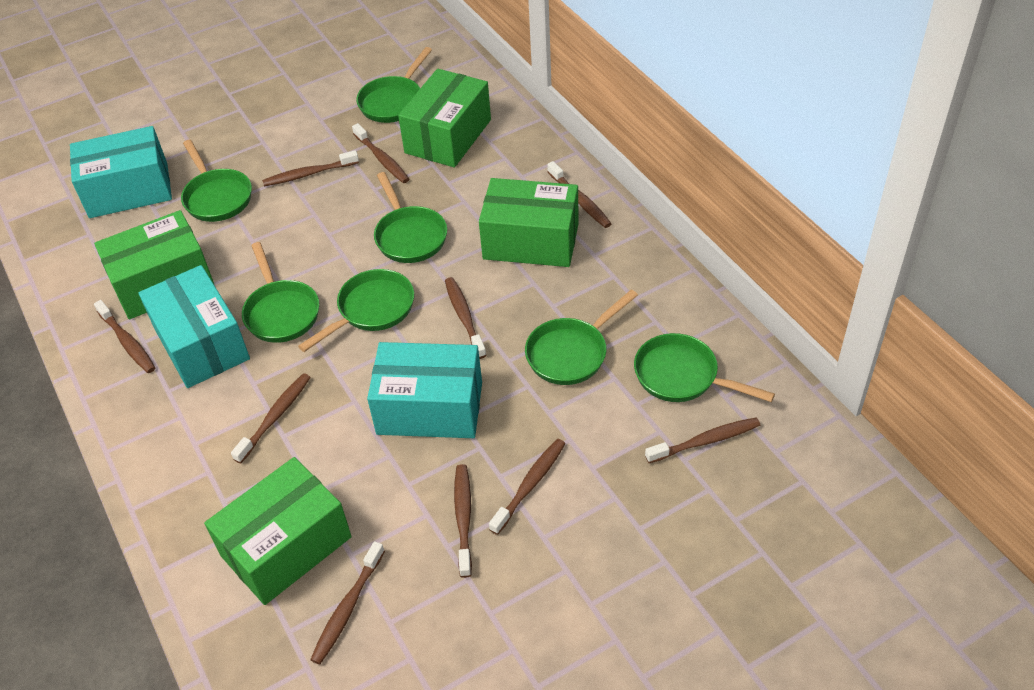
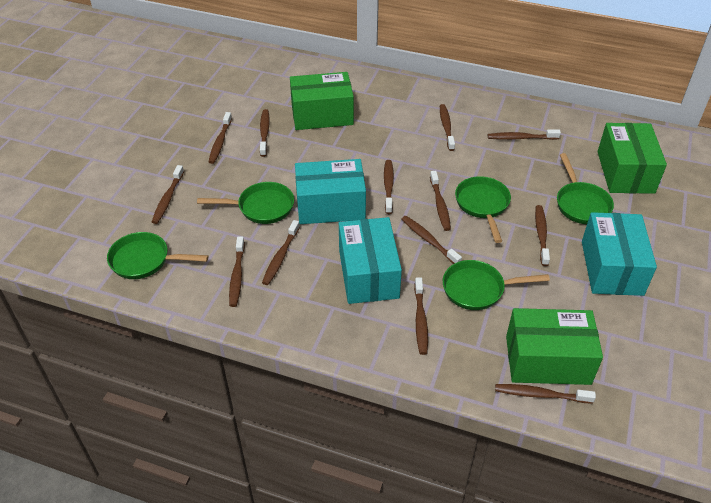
brown toothbrush: [94,300,156,373] [231,373,311,463] [262,150,359,186] [310,541,385,664] [352,123,409,183] [445,277,486,359] [454,464,472,578] [489,439,565,535] [547,161,612,228] [645,418,760,463] = 10 -> [152,165,184,224] [209,112,232,164] [229,236,245,307] [260,109,270,157] [262,220,300,285] [384,160,394,214] [402,216,462,264] [414,277,428,355] [430,171,451,231] [440,104,455,151] [488,129,561,140] [495,384,596,404] [535,205,550,266] = 13
green box: [94,210,214,320] [204,457,352,605] [398,69,491,167] [479,178,579,267] = 4 -> [290,72,354,130] [506,308,603,385] [598,123,667,194] = 3
green pan: [181,140,252,222] [242,242,319,343] [298,269,414,352] [356,47,432,123] [374,172,447,263] [525,290,638,385] [634,333,775,402] = 7 -> [107,232,209,279] [197,182,294,224] [443,260,550,310] [455,176,511,243] [557,153,614,224] = 5

